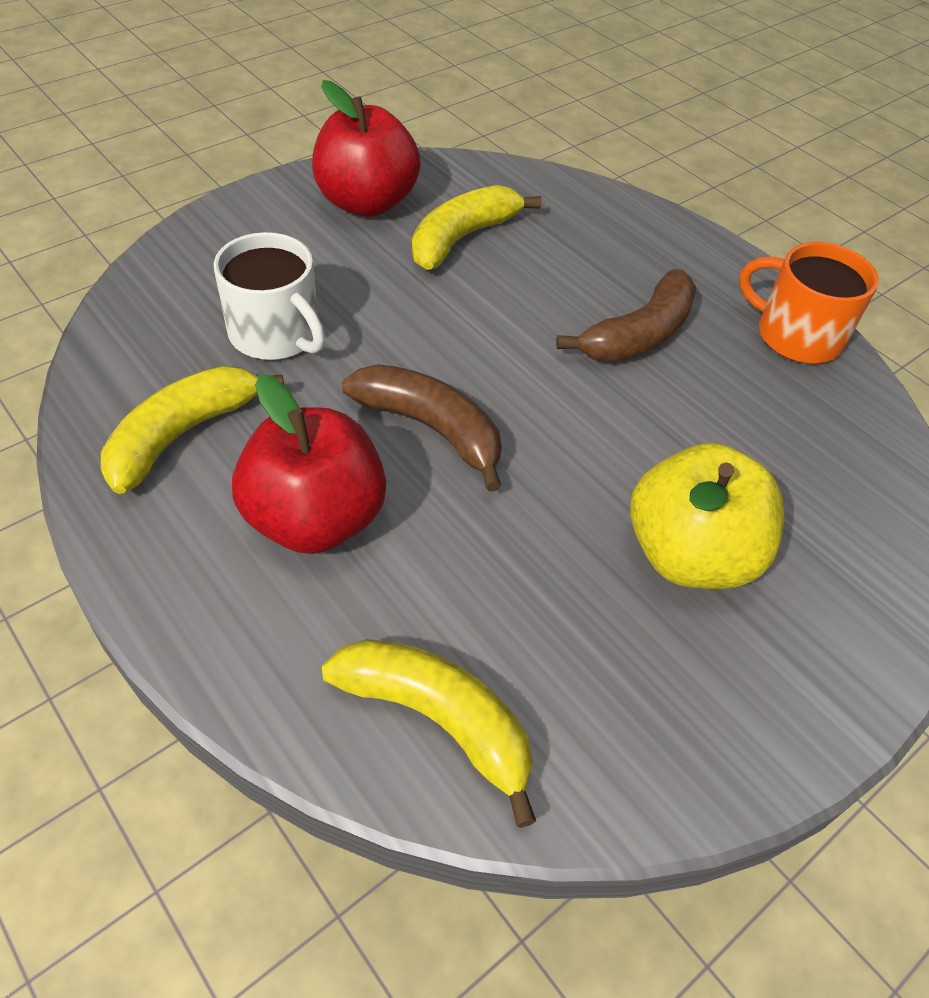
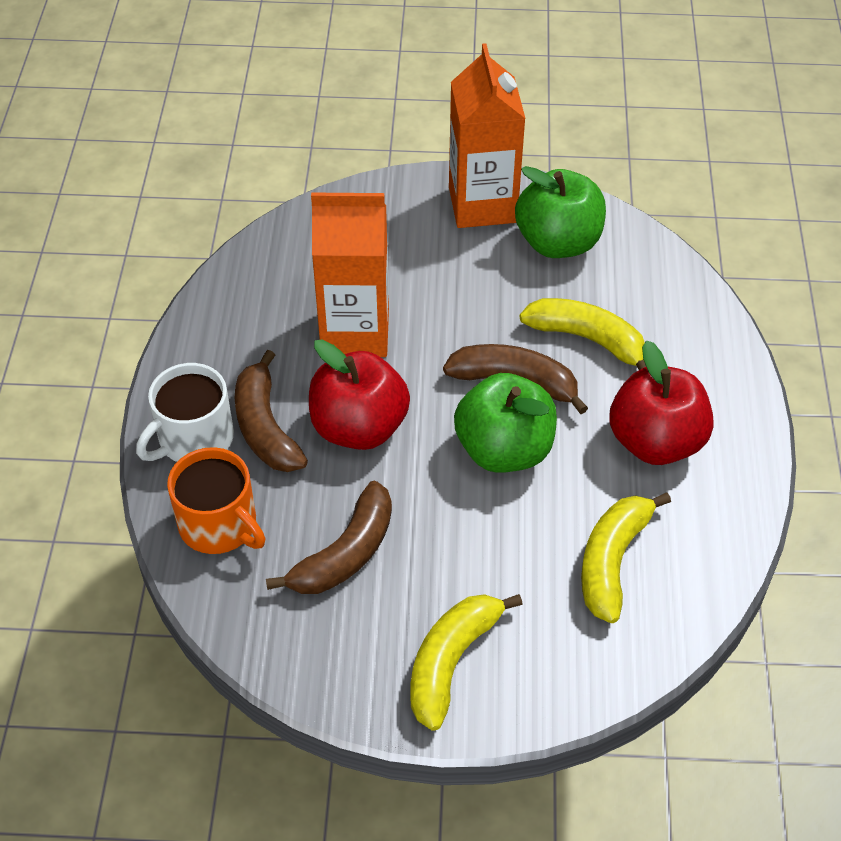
brown banana: [342,364,502,492] [556,269,696,362] = 2 -> [235,350,308,472] [266,481,392,594] [443,344,588,414] = 3
green apple: none = 0 -> [454,373,557,473] [515,166,606,258] = 2
orange carton: none = 0 -> [311,193,389,357] [449,43,526,228] = 2
yellow apple: [630,443,784,589] = 1 -> none = 0

